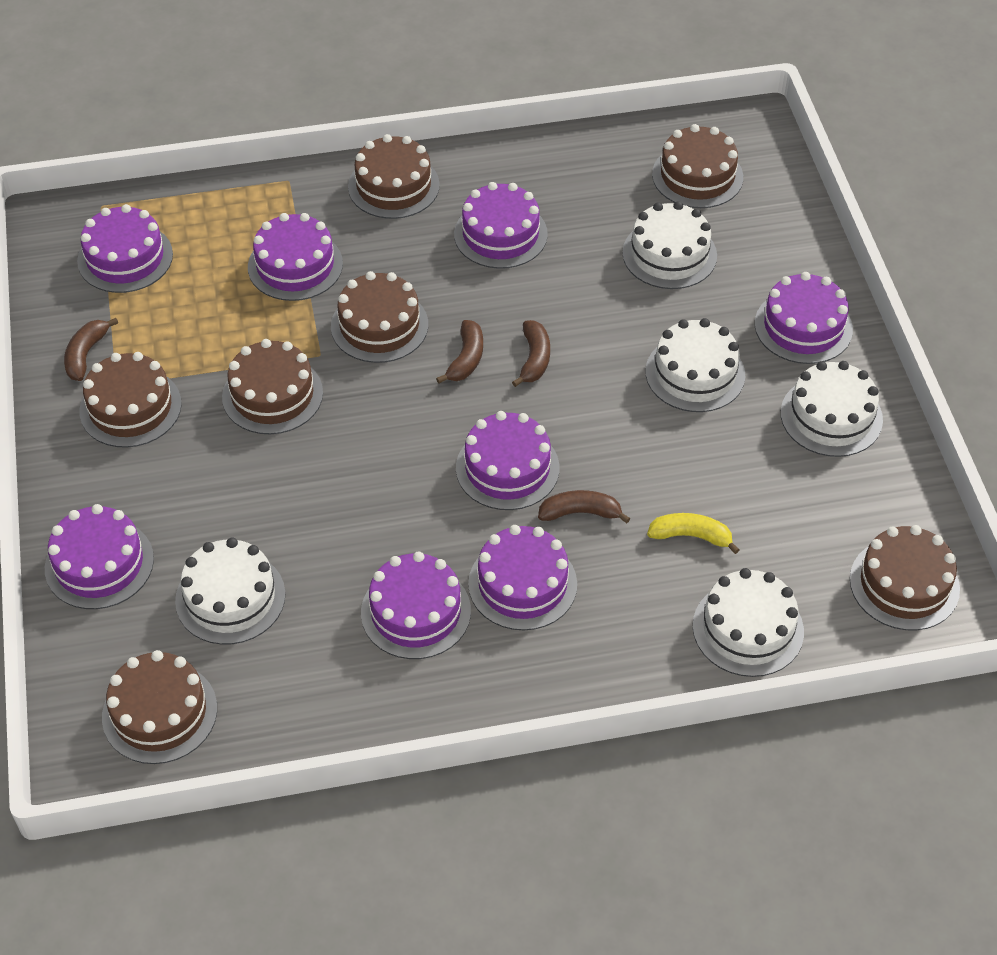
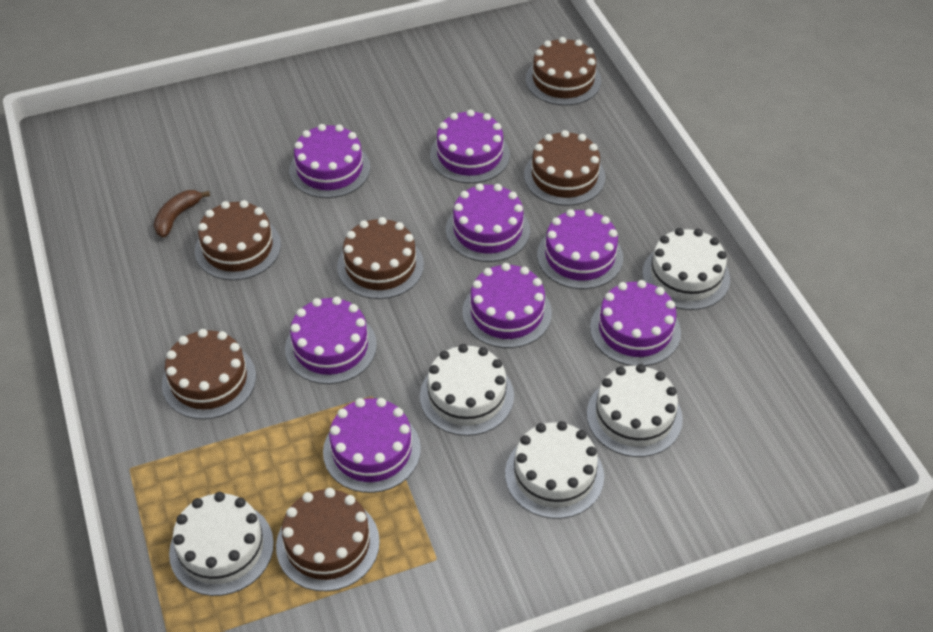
brown banana: [64,318,118,381] [436,320,483,384] [512,320,550,387] [538,490,630,523] = 4 -> [154,190,210,238] = 1
brown cake: [79,352,182,448] [102,650,217,764] [222,339,323,434] [331,271,428,363] [348,134,440,219] [652,124,743,208] [850,525,960,630] = 7 -> [162,329,256,419] [195,200,281,280] [276,488,380,592] [337,217,424,299] [524,130,606,206] [526,37,601,106] = 6
yellow banana: [647,513,740,554] = 1 -> none = 0

